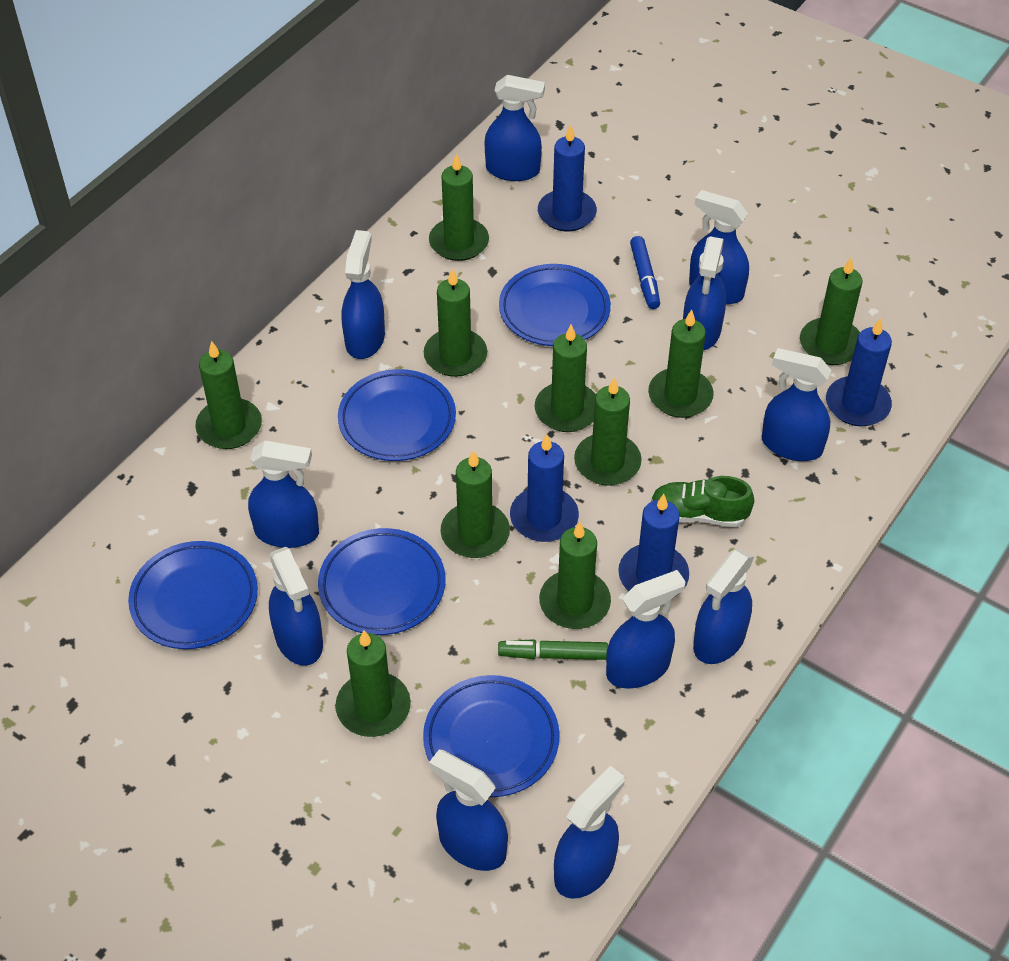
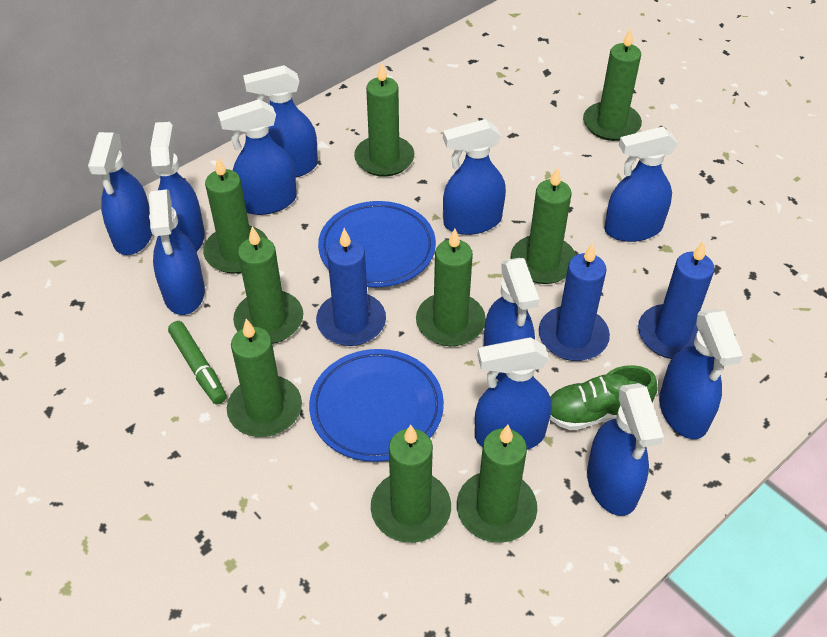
blue candle: [510,434,579,542] [538,124,597,231] [618,494,689,596] [826,318,892,426] = 4 -> [316,228,386,346] [539,243,610,361] [638,241,715,359] = 3
blue marker: [630,236,660,309] = 1 -> none = 0
blue plate: [128,541,258,649] [318,528,446,635] [338,369,456,461] [423,675,560,797] [499,264,611,346] = 5 -> [309,349,444,462] [318,201,436,287] = 2
green candle: [195,341,262,449] [335,630,411,737] [424,268,487,377] [429,153,489,261] [440,450,510,558] [535,324,596,432] [539,522,611,629] [574,377,642,486] [648,310,714,418] [800,258,862,365] = 10 -> [203,157,268,274] [227,319,302,437] [233,226,303,344] [354,62,415,177] [371,425,451,543] [416,229,486,346] [457,425,537,543] [511,167,576,284] [583,28,642,141] = 9

